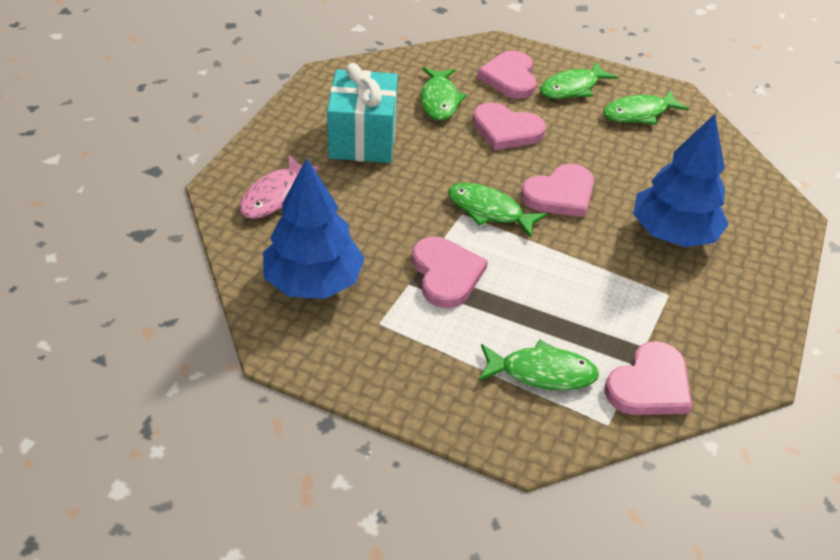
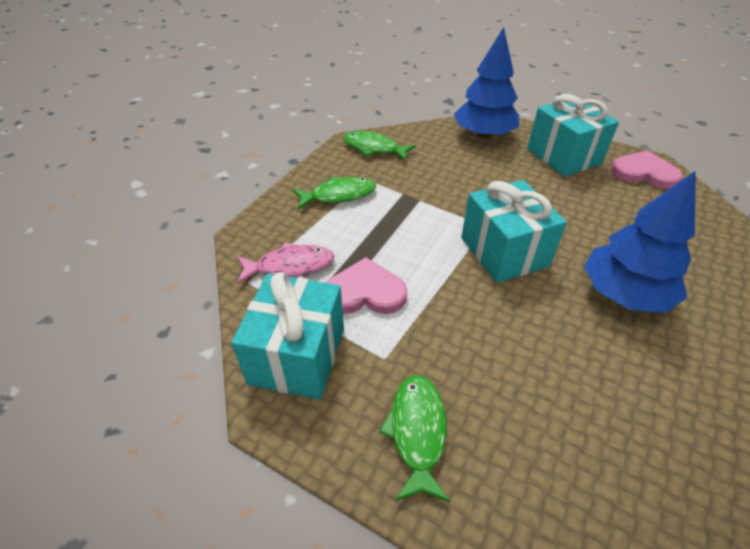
green fish: [421,68,467,121] [448,183,547,238] [479,340,599,391] [540,62,618,99] [603,90,689,125] = 5 -> [292,177,376,210] [343,131,416,161] [379,375,450,502] = 3
pink heart: [412,237,488,308] [473,102,546,150] [477,51,537,99] [521,164,594,217] [604,341,692,415] = 5 -> [326,257,407,314] [610,150,683,189] = 2
turquoise gift: [327,63,398,163] = 1 -> [231,272,344,399] [461,180,567,283] [527,94,619,177] = 3

